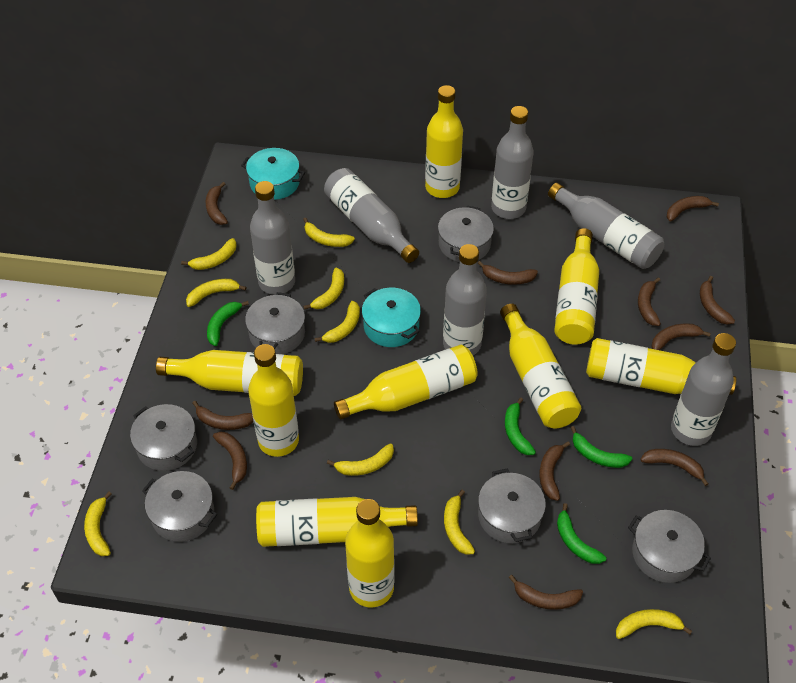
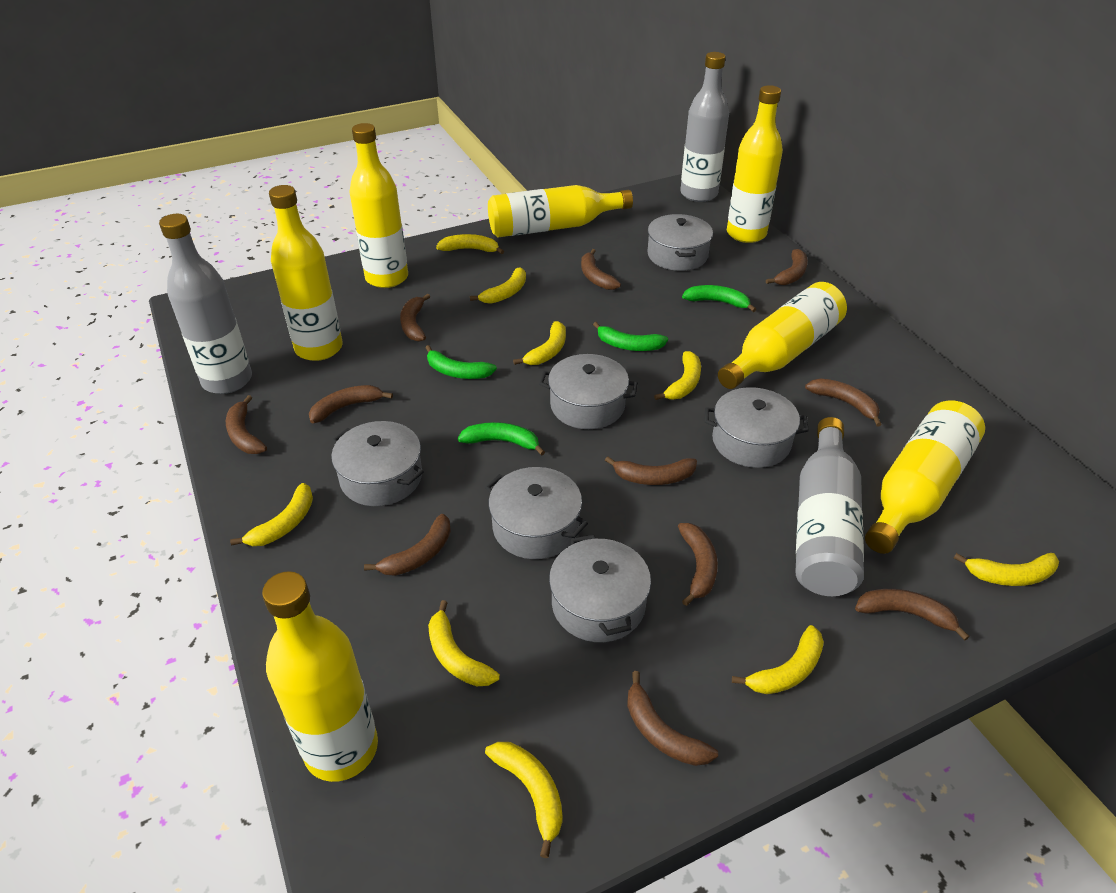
grey bottle: [250,181,295,295] [324,168,419,263] [443,244,487,355] [491,106,534,219] [548,183,664,269] [671,333,736,446] = 6 -> [159,214,252,394] [680,52,729,202] [796,417,864,596] = 3
turquoise pot: [241,148,305,200] [362,288,421,347] = 2 -> none = 0
yellow bottle: [156,350,303,396] [248,344,299,457] [256,497,418,547] [334,345,478,420] [345,499,394,607] [425,85,463,198] [500,304,581,428] [554,228,599,345] [586,338,737,395] = 9 -> [262,571,378,782] [269,185,343,361] [349,123,408,288] [488,185,633,237] [718,282,847,389] [727,85,783,243] [865,400,985,554] = 7

